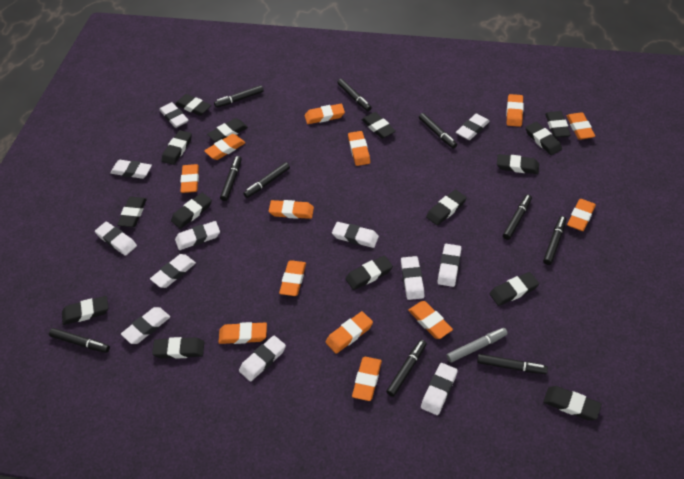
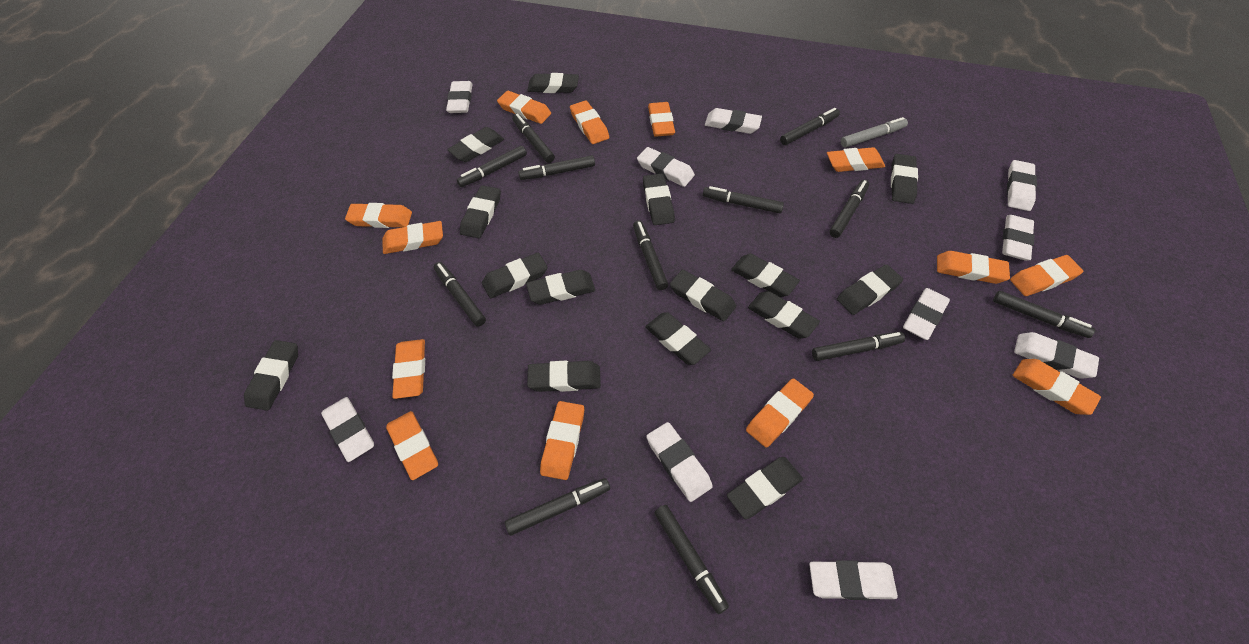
black marker: [49,328,110,353] [214,85,264,108] [220,156,242,201] [243,162,290,198] [337,79,372,111] [386,339,427,397] [419,113,457,149] [477,354,548,374] [503,194,532,240] [543,216,566,265] = 10 -> [434,262,486,327] [457,146,527,187] [505,478,610,536] [512,114,555,163] [518,155,595,180] [633,221,668,290] [654,505,729,614] [703,186,784,214] [780,108,840,145] [812,332,905,361] [829,180,869,238] [993,291,1095,338] = 12
white eraser: [95,222,137,256] [110,160,152,179] [121,307,170,344] [150,254,196,288] [159,102,189,128] [175,221,220,250] [239,336,286,382] [332,222,379,248] [401,256,425,300] [421,363,458,415] [437,244,461,287] [456,114,490,140] = 12 -> [321,397,374,462] [446,81,473,113] [637,147,695,187] [646,422,713,502] [705,108,762,134] [809,560,898,600] [903,288,950,340] [1002,215,1035,261] [1007,160,1037,211] [1014,332,1099,379] = 10

